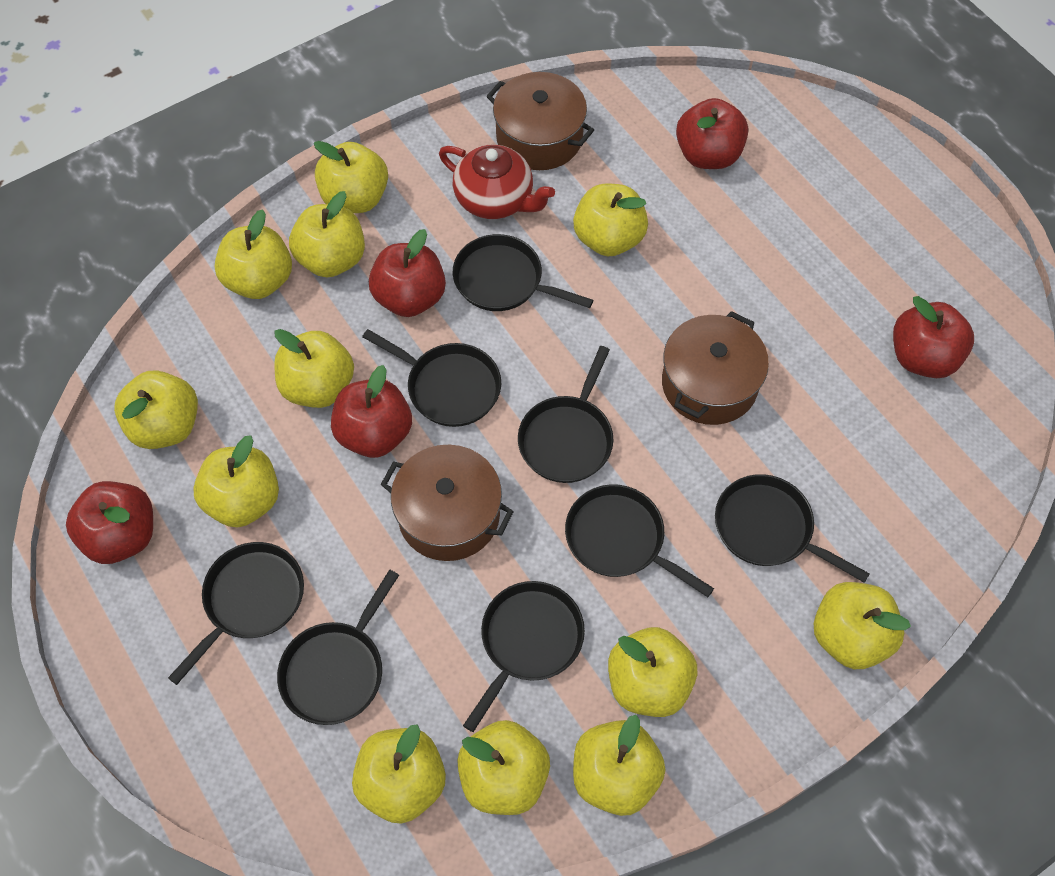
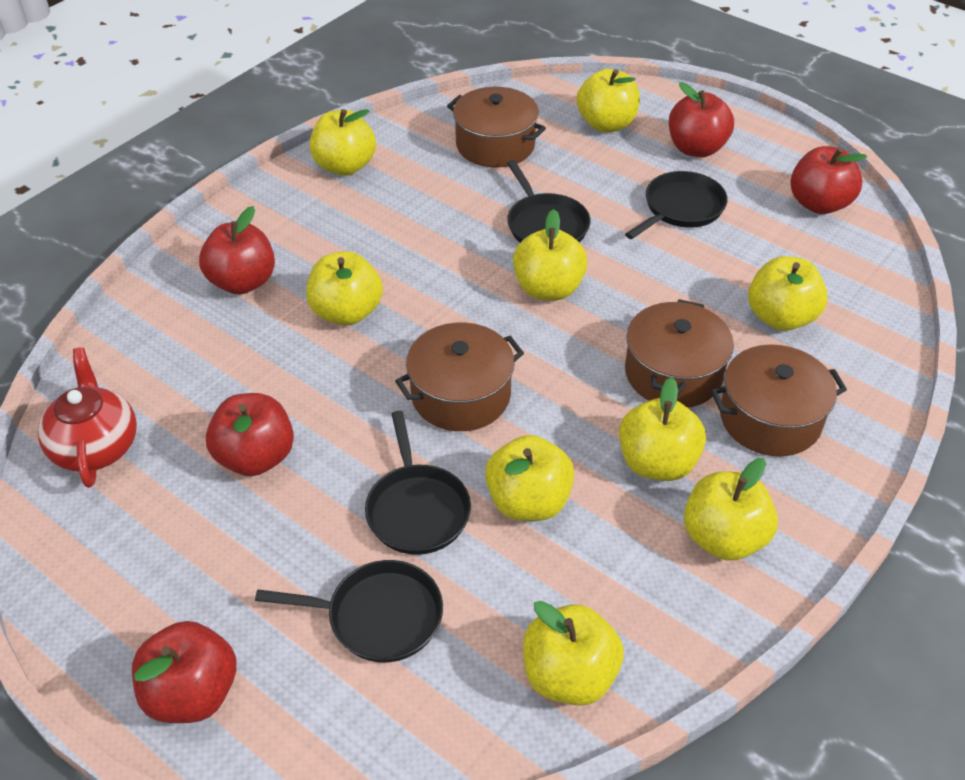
black pan: [168,542,304,685] [277,570,399,725] [362,329,501,427] [453,234,593,311] [463,581,585,732] [518,346,613,483] [565,484,714,597] [715,474,870,583] = 8 -> [255,560,443,663] [365,411,471,555] [507,160,591,243] [625,171,728,239] = 4
brown pot: [380,445,514,561] [486,72,594,170] [662,311,769,425] = 3 -> [395,323,524,431] [447,87,546,168] [625,299,734,408] [711,345,847,456] = 4
yellow apple: [114,370,198,449] [193,435,279,527] [215,209,292,299] [274,329,354,408] [289,191,365,277] [314,141,388,213] [352,724,446,824] [457,720,550,815] [573,183,648,256] [573,715,665,816] [608,627,697,717] [814,582,911,669] = 12 -> [306,251,383,325] [310,109,376,176] [485,435,574,521] [513,209,588,301] [523,601,624,706] [577,69,640,132] [619,377,706,481] [684,458,778,561] [748,256,828,331] = 9

